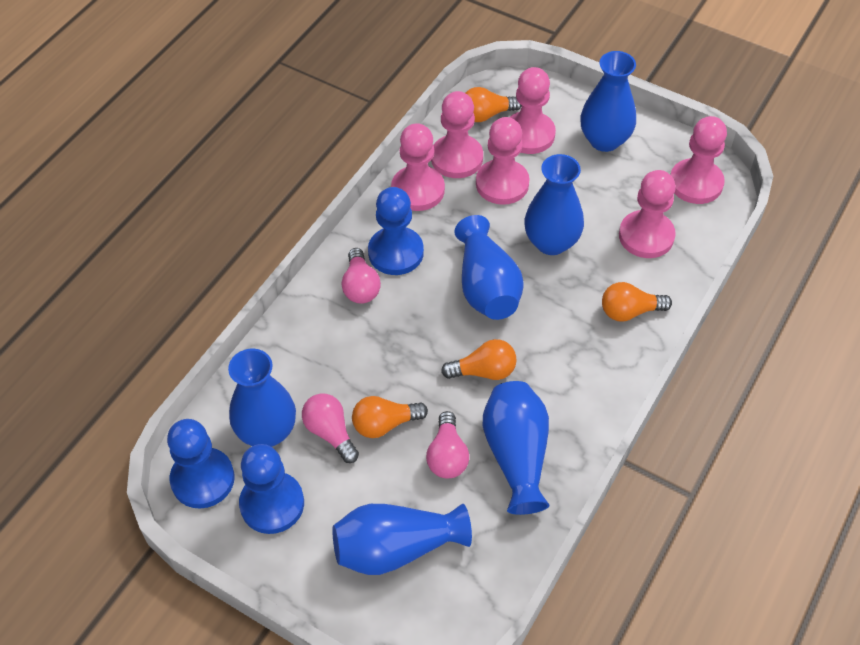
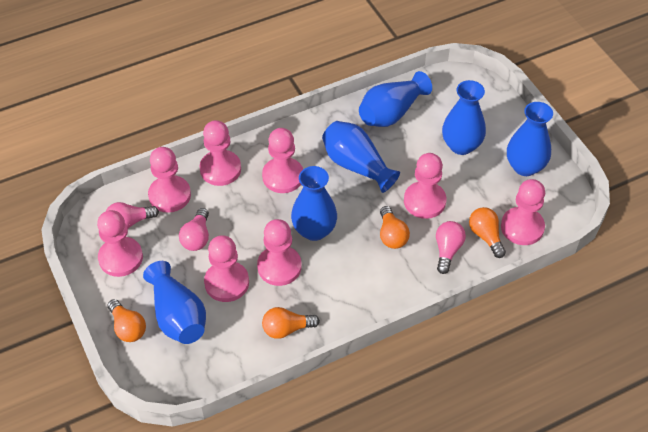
blue pawn: [167,419,235,509] [239,444,304,534] [368,187,424,275] = 3 -> none = 0
pink pawn: [391,123,445,211] [431,91,483,178] [476,117,529,205] [510,67,556,154] [619,170,676,258] [670,116,727,204] = 6 -> [97,210,143,277] [148,147,191,213] [200,120,241,186] [204,235,249,302] [257,219,302,286] [262,128,303,193] [404,153,447,219] [501,179,545,245] = 8

